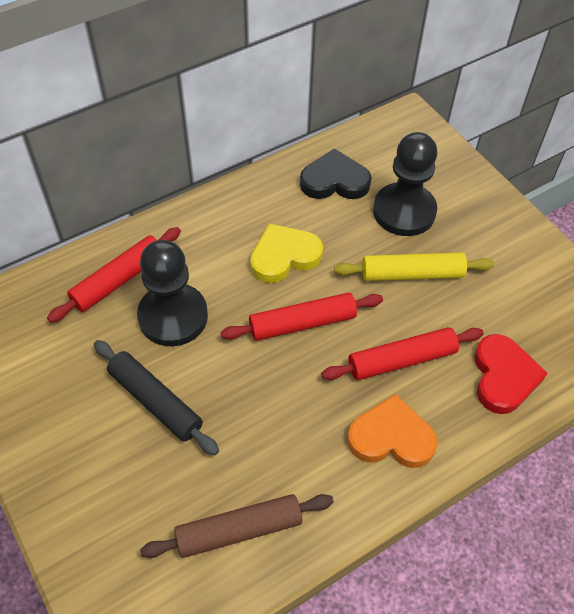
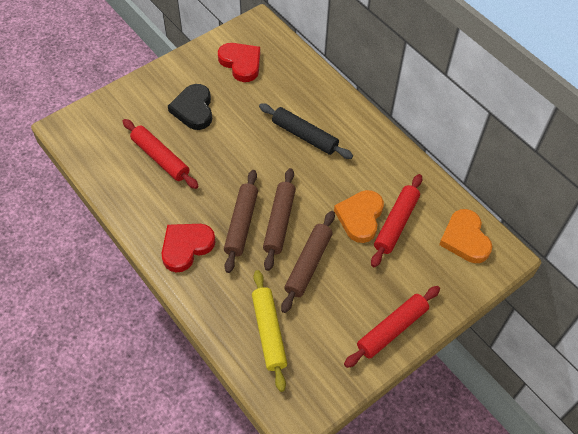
black pawn: [137,240,208,346] [373,132,438,236] = 2 -> none = 0
brown rolling pin: [140,494,334,558] = 1 -> [224,170,258,273] [263,168,296,271] [281,211,335,313] = 3
orange heart: [347,394,437,468] = 1 -> [334,190,384,243] [439,209,492,263] = 2
red heart: [474,334,548,414] = 1 -> [161,224,215,273] [218,43,260,82] = 2
yellow heart: [250,223,323,283] = 1 -> none = 0

